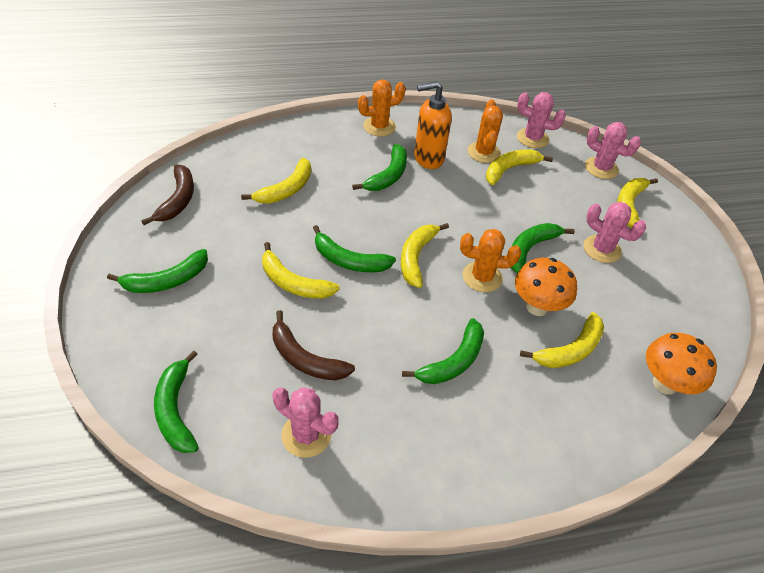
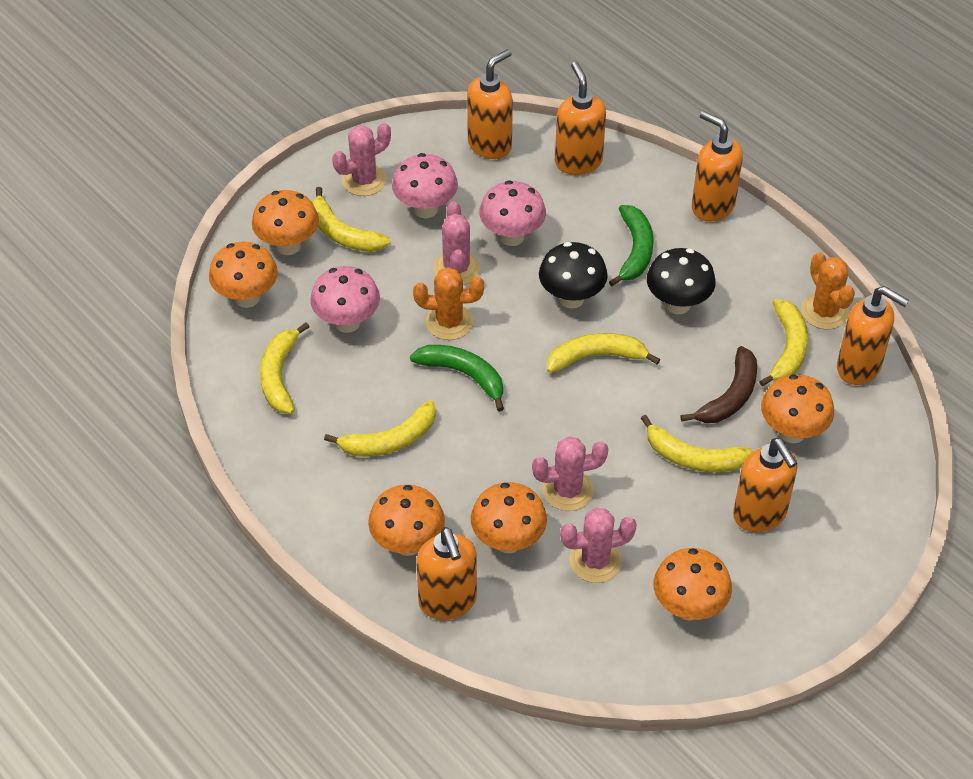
black mushroom: none = 0 -> [539,242,608,309] [647,248,716,314] = 2
brown banana: [141,165,194,225] [273,310,355,380] = 2 -> [680,346,757,423] = 1
green banana: [107,249,208,293] [154,350,199,453] [313,225,396,272] [352,144,407,191] [402,318,484,384] [510,223,575,273] = 6 -> [410,345,504,412] [609,205,654,286] = 2
orange cactus: [358,80,406,136] [460,229,521,292] [468,100,503,163] = 3 -> [413,267,484,340] [801,252,855,329] = 2
orange mushroom: [515,258,577,316] [646,333,717,395] = 2 -> [209,242,278,308] [252,190,319,255] [368,485,445,556] [471,482,547,553] [653,548,732,620] [761,374,834,443] = 6
orange soap dispenser: [414,81,452,169] = 1 -> [416,527,477,620] [467,49,513,159] [555,62,606,175] [692,111,743,221] [733,438,797,532] [837,286,909,385] = 6
pink mushroom: none = 0 -> [310,266,380,333] [392,153,458,218] [479,180,546,246] = 3

